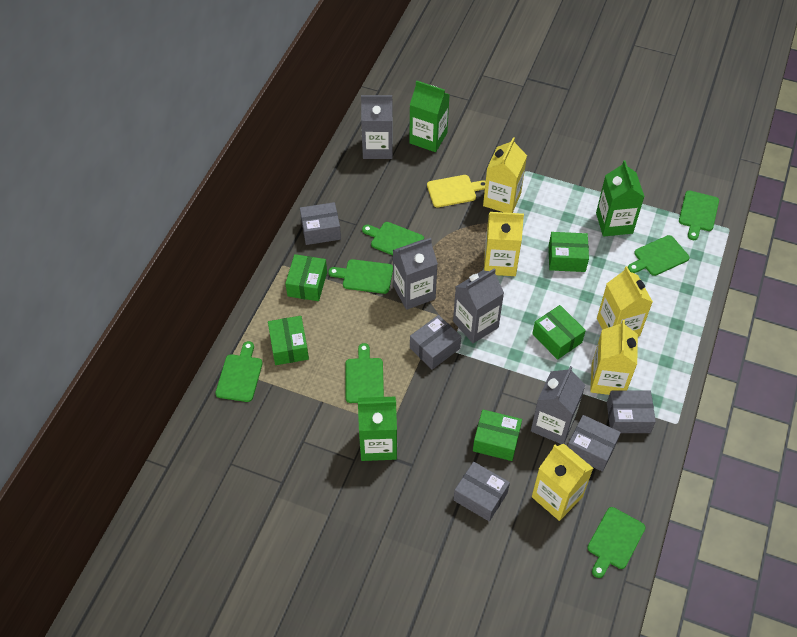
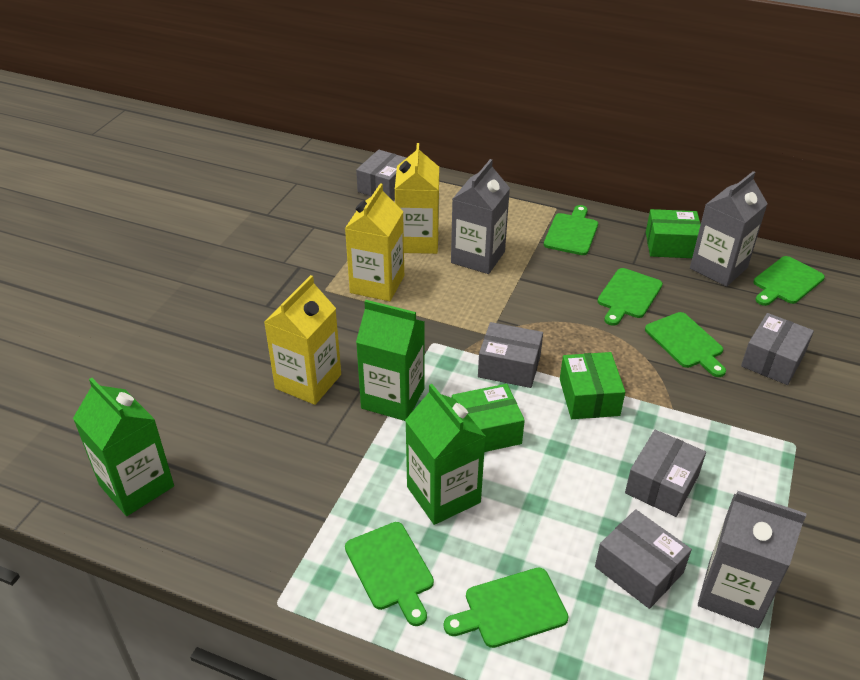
green box: [268,316,309,365] [285,254,327,301] [473,409,522,461] [532,305,586,360] [549,232,589,272] = 5 -> [452,384,525,452] [560,352,625,419] [646,209,701,258] = 3
green cutting board: [215,341,263,402] [328,259,393,294] [345,343,384,403] [362,222,424,255] [587,507,646,578] [628,235,689,276] [679,190,719,240] = 7 -> [345,522,434,626] [444,568,568,648] [544,205,598,255] [597,268,663,326] [645,312,726,377] [753,256,825,306] = 6
grey carton: [361,95,393,159] [393,238,438,310] [453,268,504,343] [531,366,585,444] = 4 -> [451,159,510,274] [690,171,768,287] [698,491,807,628] = 3
yellow carton: [483,137,527,213] [484,212,524,276] [532,444,593,521] [590,320,638,395] [597,266,653,337] = 5 -> [264,275,341,405] [345,183,404,301] [395,143,439,254] = 3
yellow cutting board: [427,175,486,207] = 1 -> none = 0

